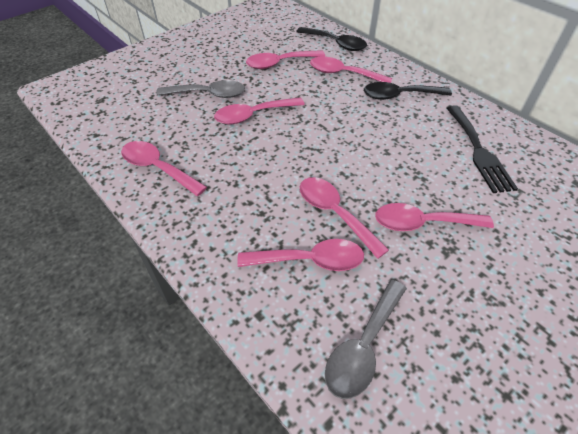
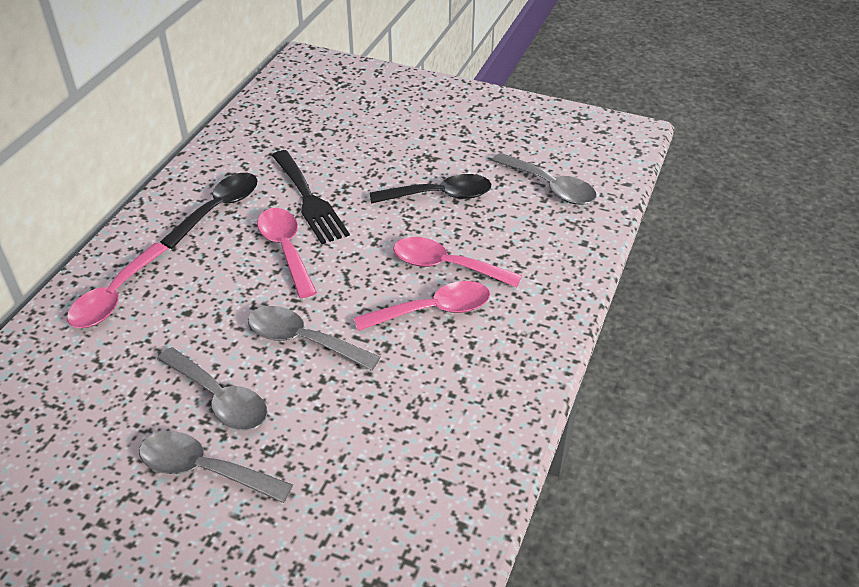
grey spoon: [156,80,245,98] [325,280,407,399] = 2 -> [139,431,293,503] [157,347,268,431] [248,306,381,371] [492,153,597,205] = 4
pink spoon: [121,141,207,196] [214,97,305,124] [237,239,364,271] [246,50,325,69] [300,177,389,259] [310,57,393,83] [375,203,494,231] = 7 -> [67,243,168,328] [257,208,317,298] [354,281,490,331] [393,237,522,287] = 4

